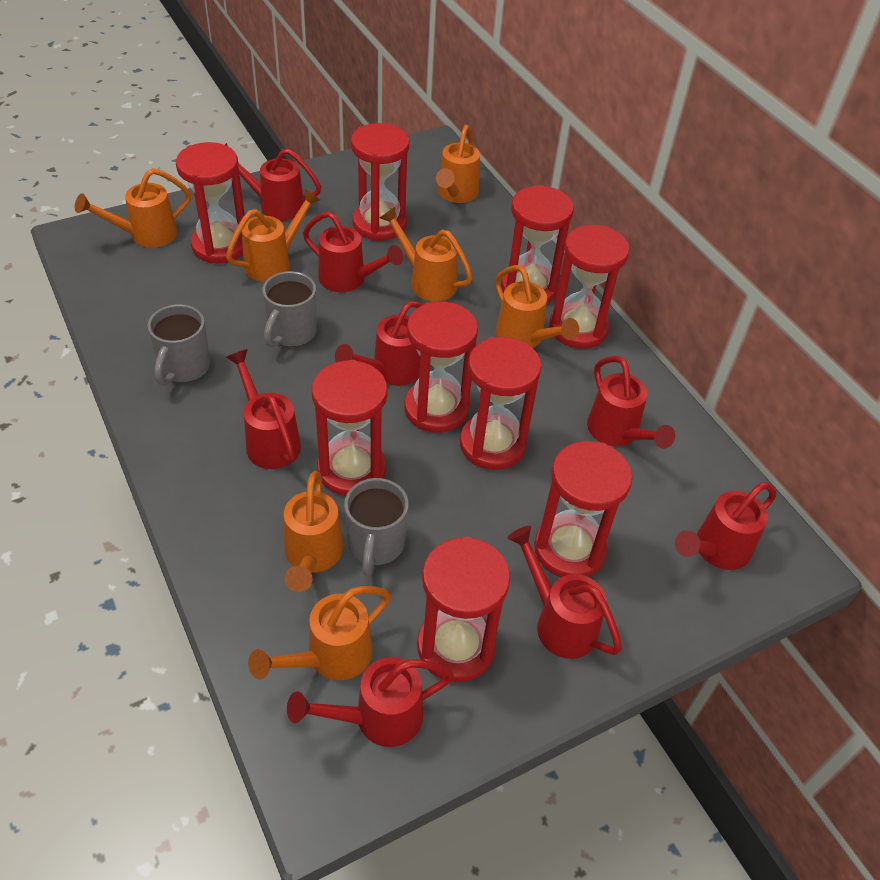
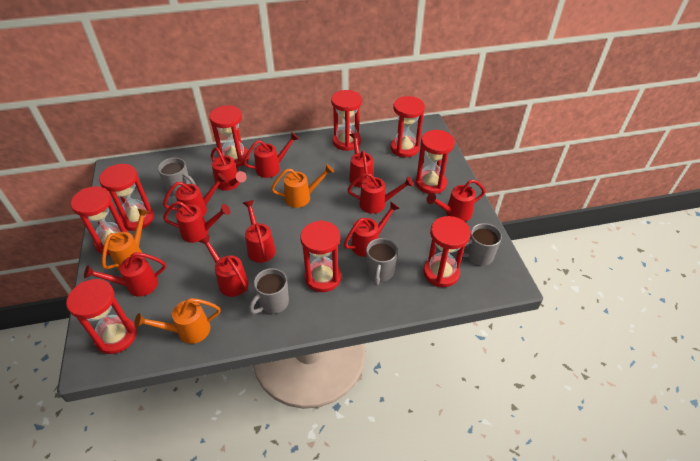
grey mug: [147,304,210,386] [262,271,317,347] [344,478,409,576] = 3 -> [158,158,196,196] [249,268,289,314] [366,238,398,286] [457,223,502,266] = 4
orange watering can: [75,168,191,248] [226,189,320,282] [248,586,391,681] [284,471,343,592] [380,207,473,301] [436,125,480,203] [495,265,579,348] = 7 -> [102,208,149,270] [134,298,220,344] [271,164,334,208] = 3
red watering can: [225,143,321,221] [226,349,301,469] [287,657,454,747] [303,211,403,292] [335,301,424,386] [507,526,622,659] [587,356,675,449] [675,482,776,570] = 8 -> [84,252,166,297] [163,173,227,216] [163,201,231,243] [199,235,248,297] [211,148,247,191] [243,132,299,178] [243,200,276,263] [344,202,400,257] [347,173,414,214] [349,133,374,187] [426,179,485,222] = 11

